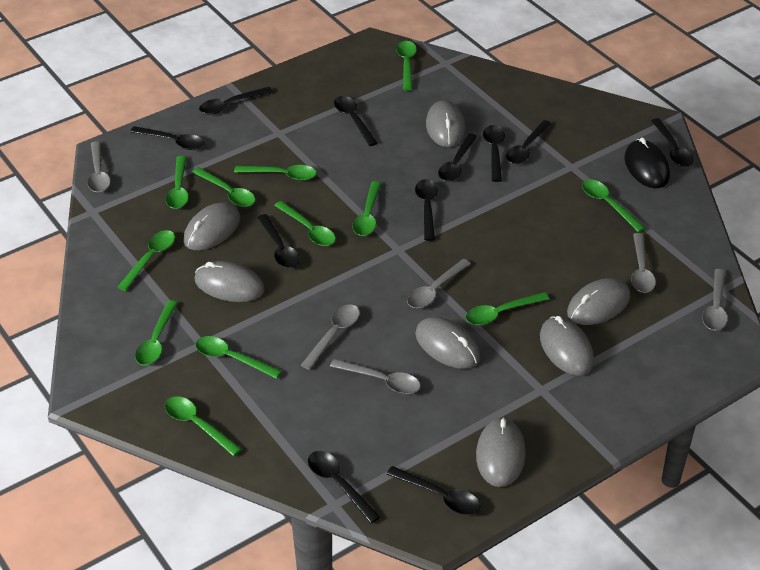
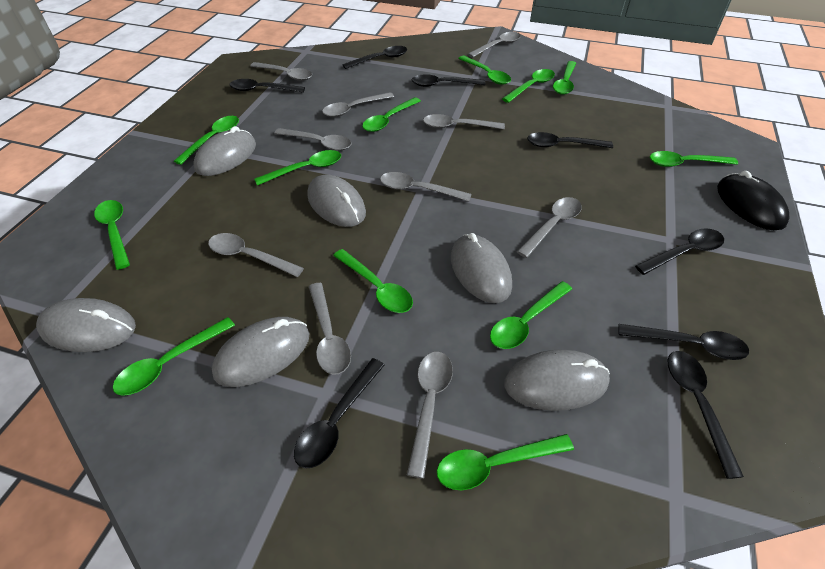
black spoon: [130,126,205,150] [199,87,273,114] [257,214,300,268] [308,451,380,524] [334,96,377,146] [386,466,480,515] [415,179,438,241] [438,133,477,182] [483,125,505,182] [505,120,552,164] [651,118,694,167] = 11 -> [230,79,305,93] [294,358,384,469] [342,46,407,69] [412,74,486,87] [527,132,613,148] [618,324,749,360] [635,228,724,275] [667,351,744,479] = 8
grey mouse: [183,203,240,250] [194,261,265,302] [415,317,480,369] [426,100,466,147] [476,417,526,487] [540,316,594,376] [567,278,630,325] = 7 -> [36,298,136,352] [193,126,256,176] [212,317,310,387] [307,175,366,227] [451,233,512,303] [504,350,610,411] = 6
grey spoon: [87,141,111,192] [301,304,360,370] [330,359,421,394] [407,259,471,308] [631,233,656,293] [702,269,728,330] = 6 -> [208,233,304,277] [250,62,312,81] [274,128,352,151] [309,283,351,375] [322,92,394,117] [380,172,472,201] [407,352,453,479] [423,114,505,129] [468,32,521,58] [517,197,582,258] = 10

